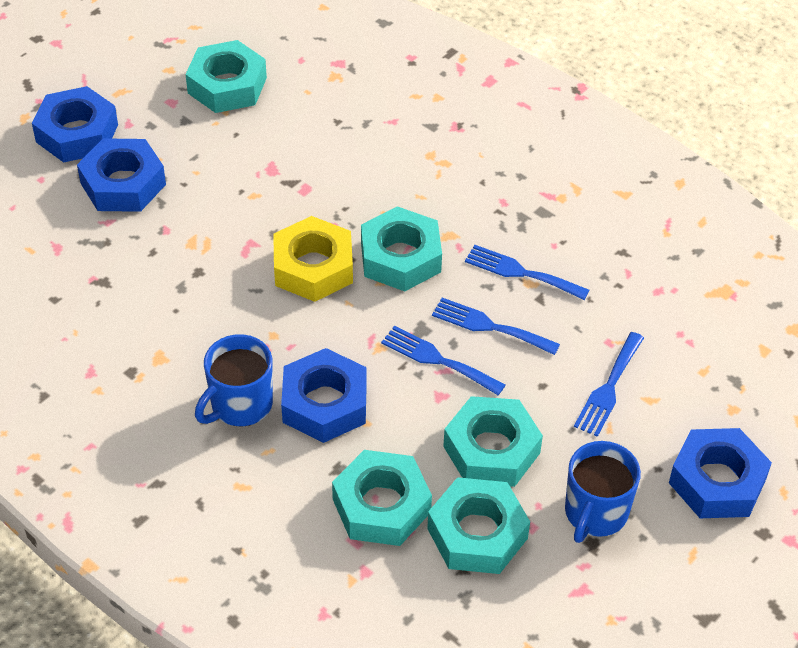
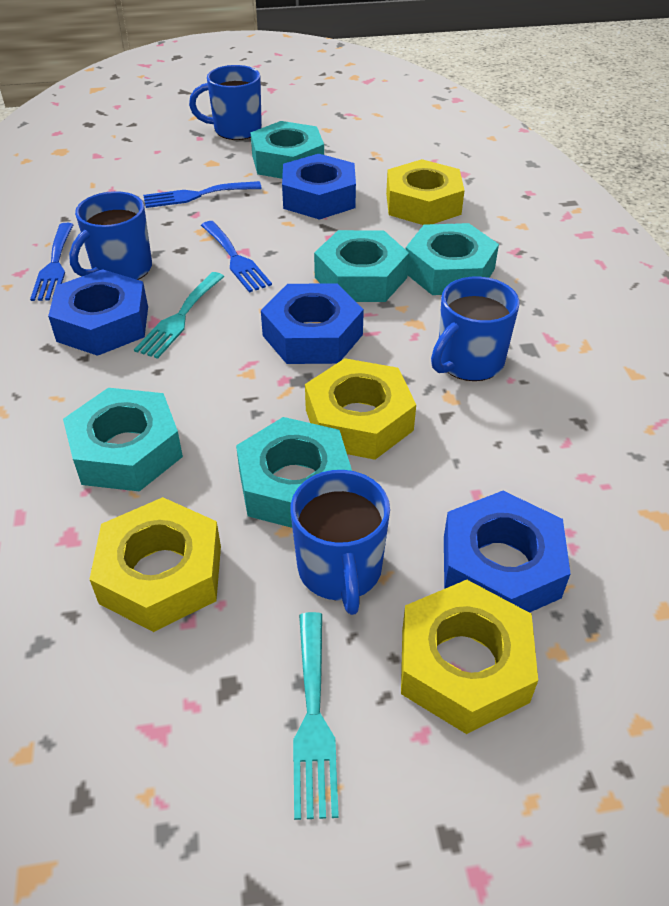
blue fork: [381,326,505,395] [432,298,560,355] [465,245,590,300] [574,332,644,437] = 4 -> [30,223,73,301] [143,181,262,208] [201,221,272,293] = 3
blue mug: [195,334,273,427] [565,441,641,543] = 2 -> [69,191,152,280] [189,65,262,140] [291,470,390,615] [431,277,520,381] = 4
turquoise fork: none = 0 -> [134,272,224,359] [293,612,339,820] = 2
yellow nut: [273,216,353,302] = 1 -> [89,497,221,632] [305,358,416,460] [386,159,465,225] [401,580,538,734] = 4

